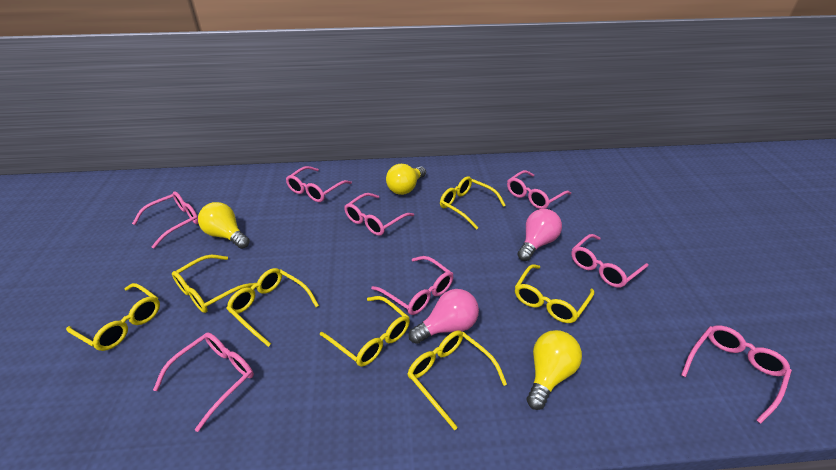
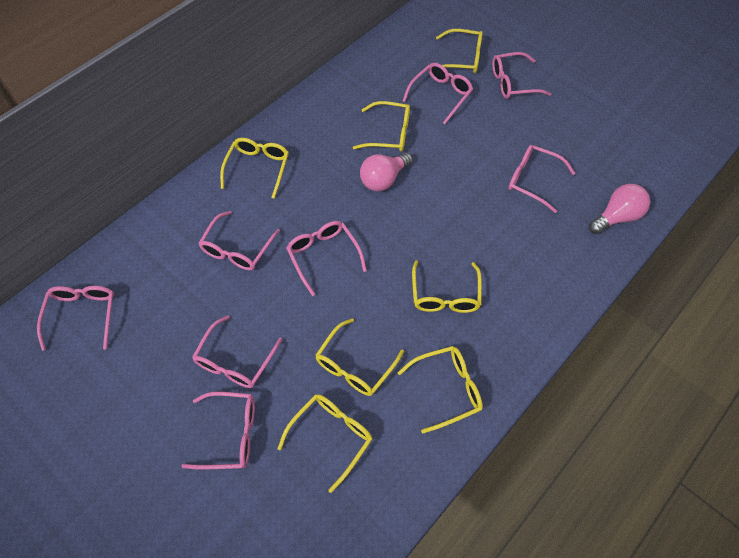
yellow light bulb: [198,202,250,249] [386,164,426,195] [527,330,582,410] = 3 -> none = 0

